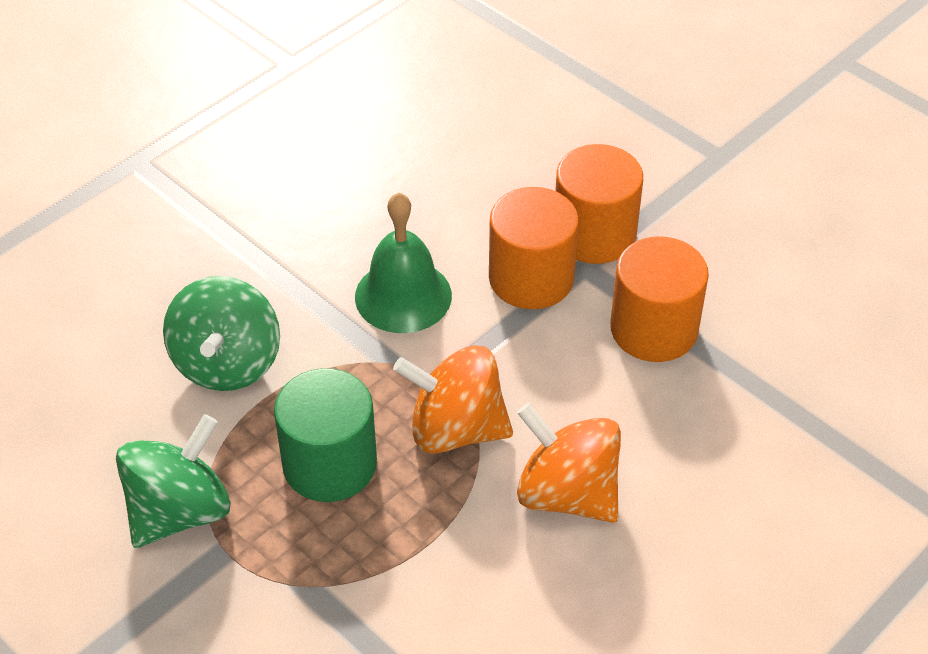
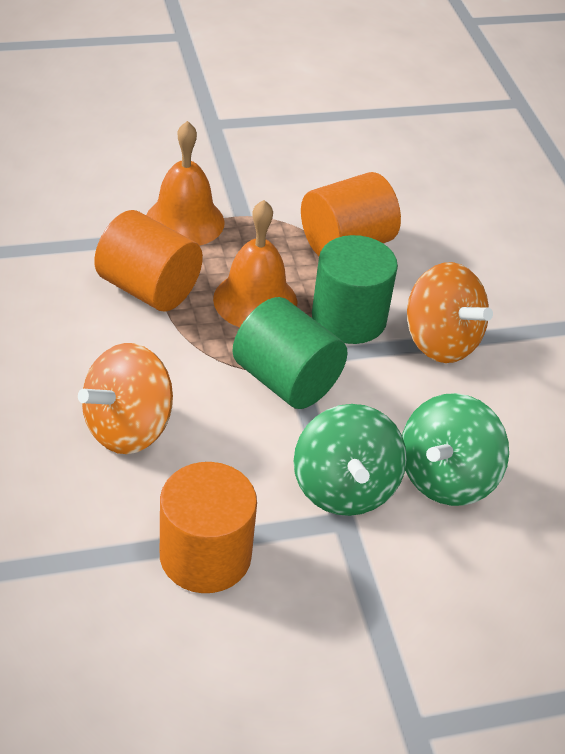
green bell: [355,192,452,333] = 1 -> none = 0
green cylinder: [274,368,377,502] = 1 -> [232,297,347,409] [312,235,398,344] = 2
orange bell: none = 0 -> [146,121,225,246] [213,200,297,327] = 2

